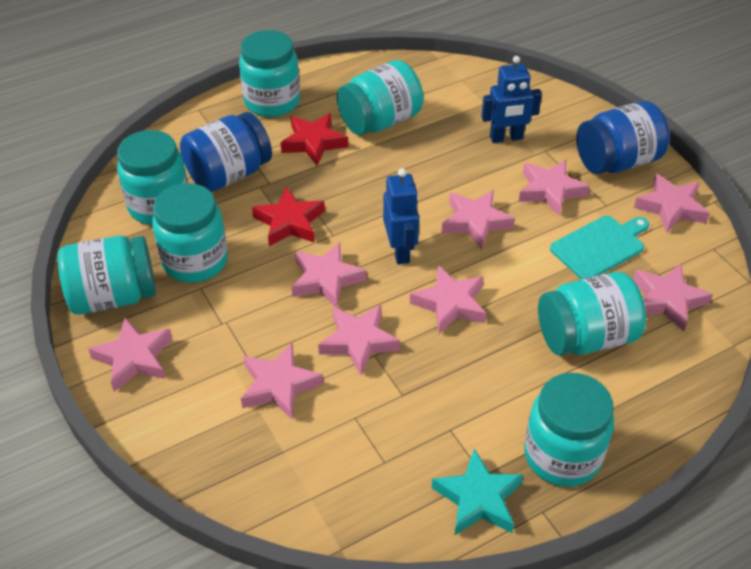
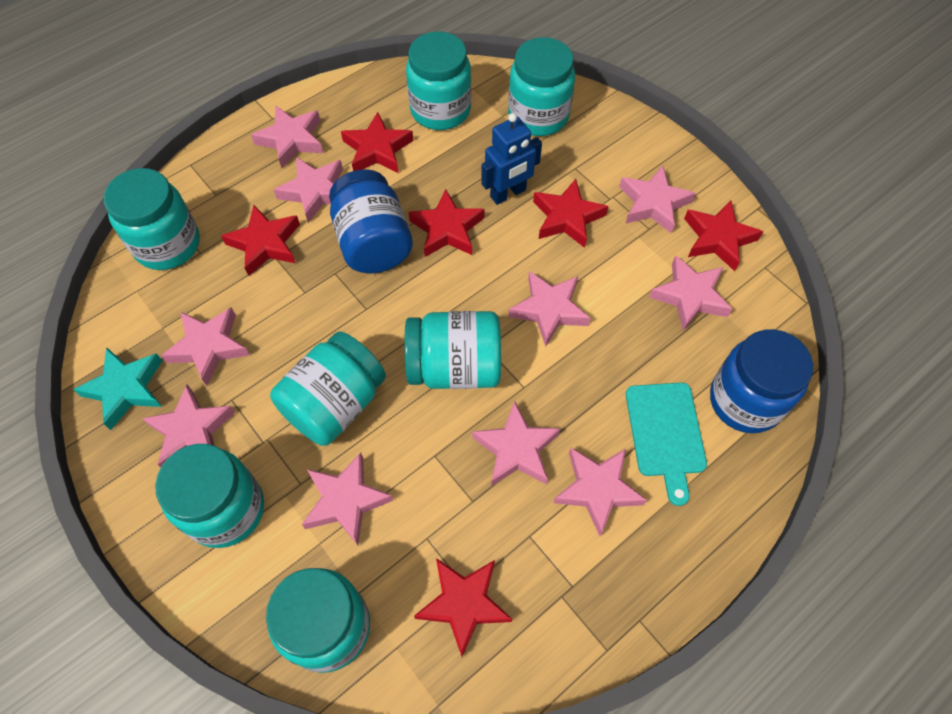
blue robot: [383,168,419,265] [481,56,542,143] = 2 -> [481,113,542,205] = 1
pink star: [88,318,173,392] [241,342,323,420] [292,242,367,308] [318,305,400,376] [410,266,486,334] [442,190,515,249] [519,160,590,216] [633,263,713,332] [634,174,710,233] = 9 -> [142,385,235,467] [161,307,250,386] [251,106,323,168] [274,157,343,223] [302,453,394,545] [472,401,561,486] [508,271,591,347] [553,448,647,536] [619,165,696,234] [649,255,732,331] = 10
red star: [252,187,325,246] [281,113,348,166] = 2 -> [221,205,300,276] [341,112,413,173] [408,189,485,257] [414,558,513,657] [533,179,609,248] [684,200,763,271] = 6

